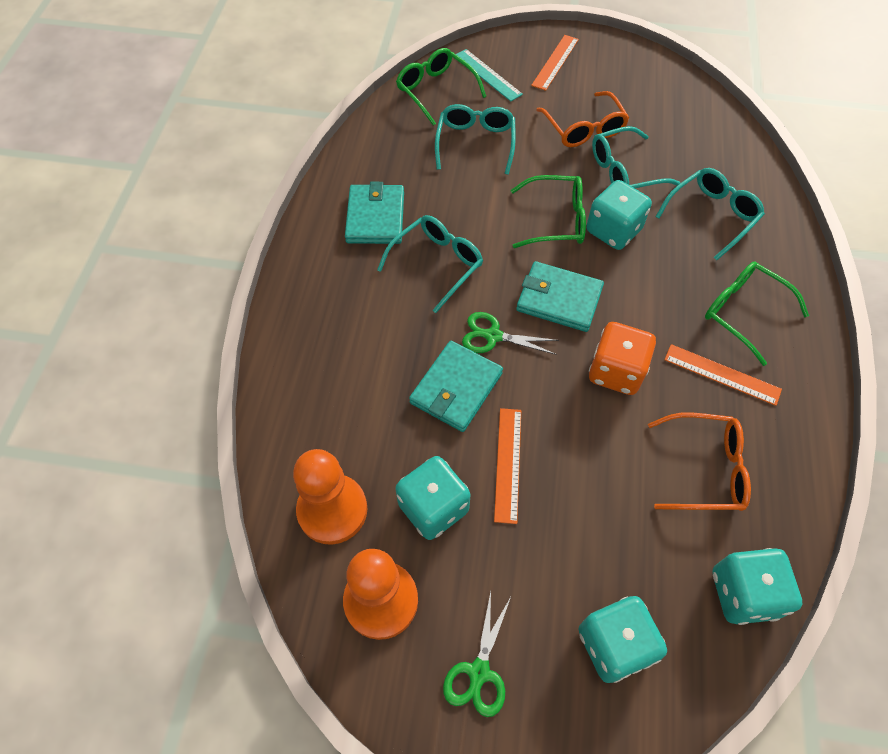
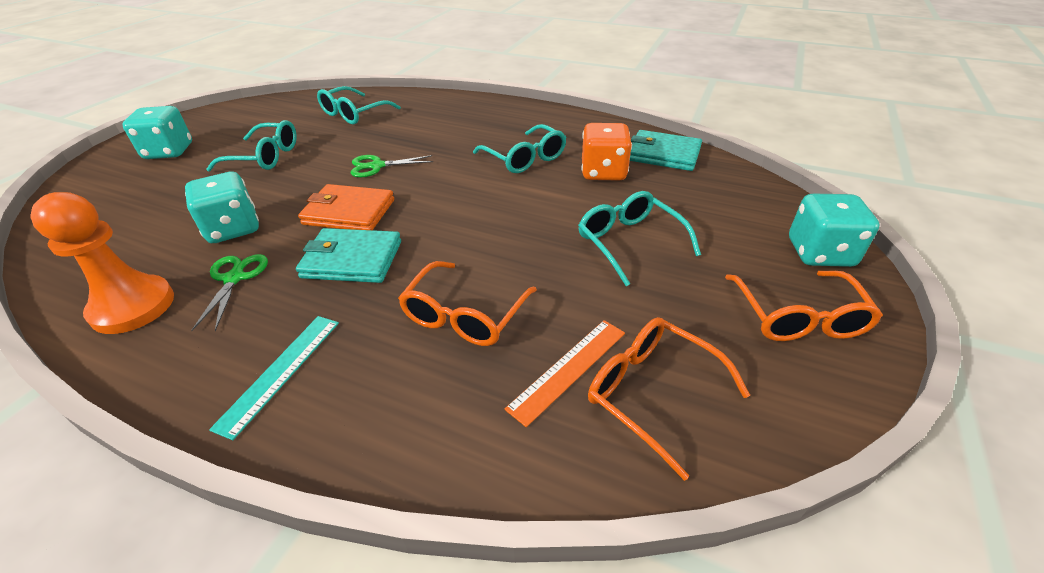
green glasses: [396,48,486,126] [511,175,586,248] [705,261,809,366] = 3 -> none = 0
orange glasses: [536,91,629,147] [648,413,751,511] = 2 -> [398,261,537,346] [588,317,750,481] [725,271,883,341] = 3
orange pawn: [293,449,367,545] [343,549,418,640] = 2 -> [30,192,174,334] = 1
orange ruler: [494,408,521,524] [531,35,579,91] [664,344,782,406] = 3 -> [504,320,625,427] = 1
orange wallet: none = 0 -> [298,184,394,230] = 1
turquoise dice: [395,456,471,540] [579,596,667,683] [586,180,652,250] [713,548,802,625] = 4 -> [122,106,192,159] [185,172,259,243] [789,194,879,267] = 3
turquoise wallet: [345,182,404,244] [409,341,503,432] [516,261,604,332] = 3 -> [296,228,401,283] [630,130,702,171] = 2

